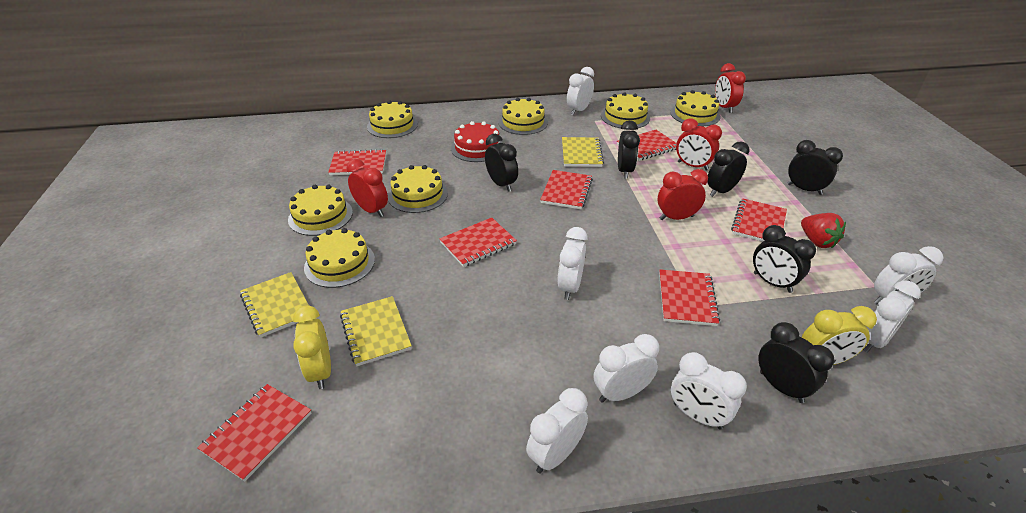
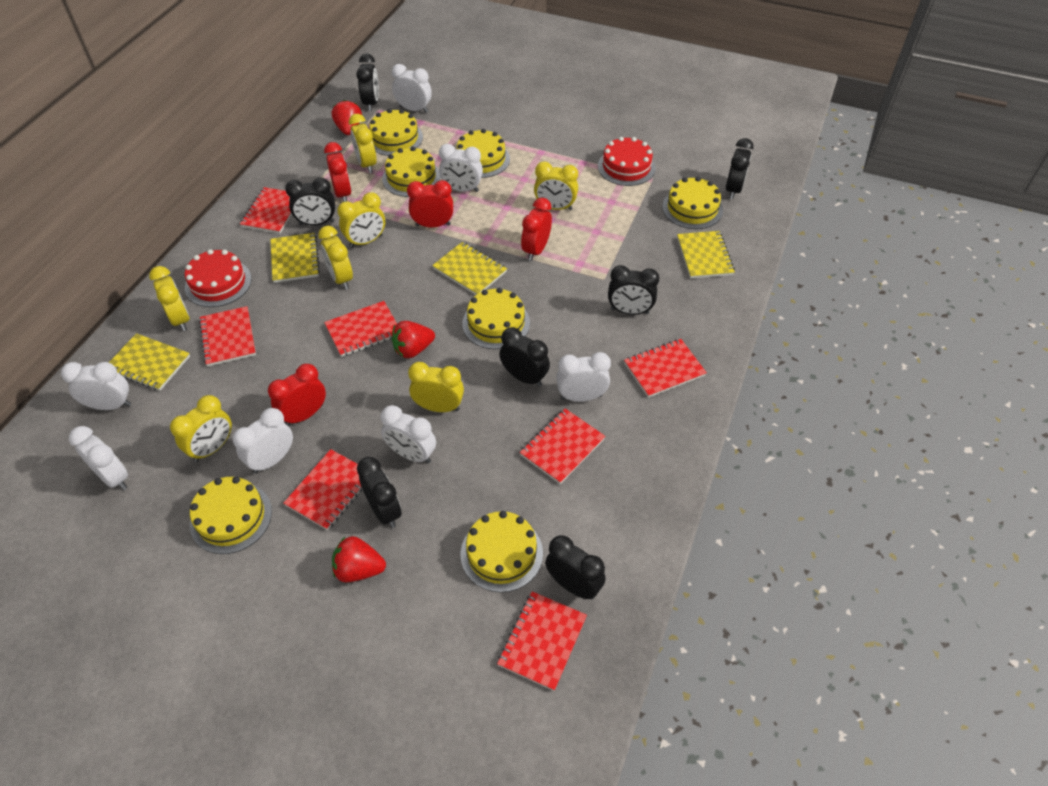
black clock: [485,134,518,192] [618,120,640,179] [707,141,749,197] [753,225,816,293] [758,322,835,403] [788,140,843,195] = 6 -> [285,178,335,225] [356,53,379,111] [357,457,402,528] [499,327,550,387] [545,535,606,600] [608,265,659,315] [726,138,754,199] = 7
red cake: [451,121,502,162] = 1 -> [185,249,252,307] [598,137,656,186] = 2
red strawberry: [801,213,846,248] = 1 -> [332,100,362,135] [332,536,386,582] [392,321,435,358] = 3
yellow clock: [293,305,331,389] [802,306,877,365] = 2 -> [149,266,189,331] [170,395,232,462] [318,226,353,290] [337,192,385,248] [349,114,377,173] [408,362,464,412] [534,162,578,210] = 7
yellow notebook: [240,272,308,338] [340,296,412,366] [562,137,604,167] = 3 -> [109,333,190,391] [270,233,320,283] [432,242,507,295] [677,231,735,279] = 4

